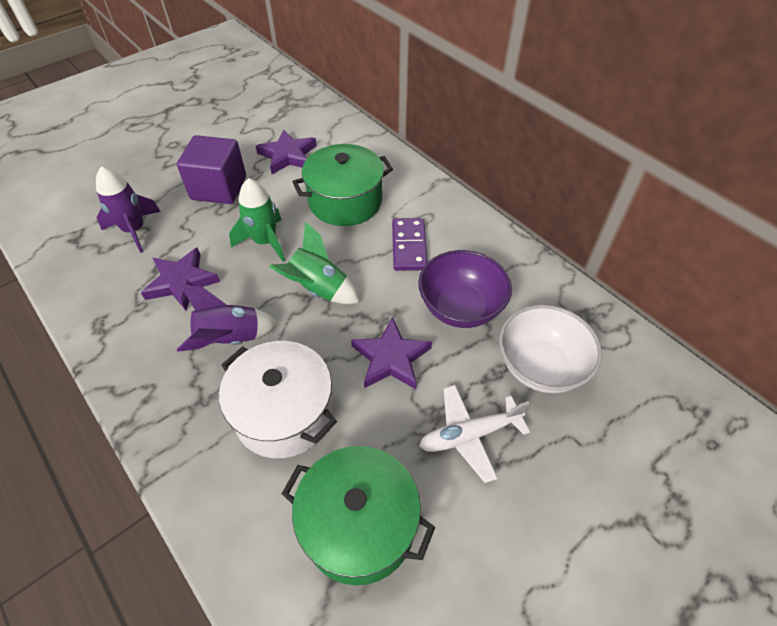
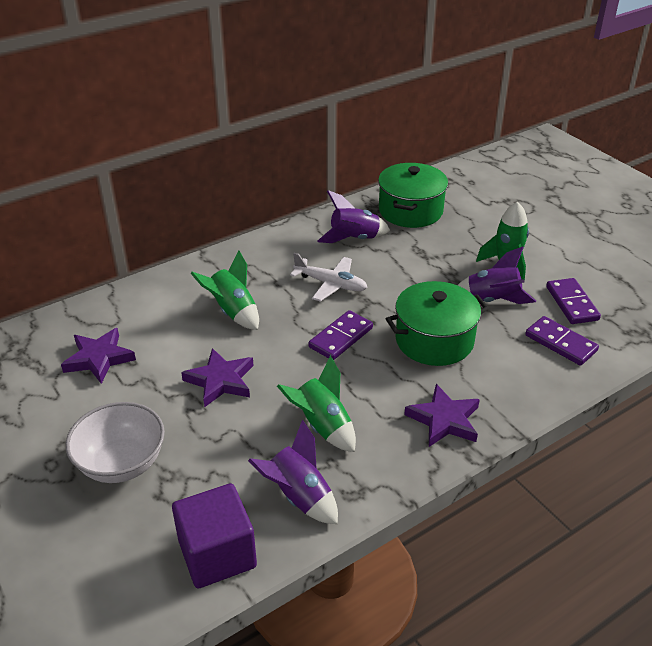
green rocket: [229,178,285,262] [269,221,360,304] = 2 -> [190,251,259,330] [277,355,356,452] [476,202,529,281] = 3
purple bowl: [418,250,512,328] = 1 -> none = 0
purple domino: [392,218,427,271] = 1 -> [308,310,373,360] [525,316,599,366] [546,278,601,324] = 3
purple rocket: [96,166,161,253] [177,284,278,352] = 2 -> [248,419,338,524] [318,190,390,243] [458,246,536,304] = 3
white pot: [219,341,337,458] = 1 -> none = 0

